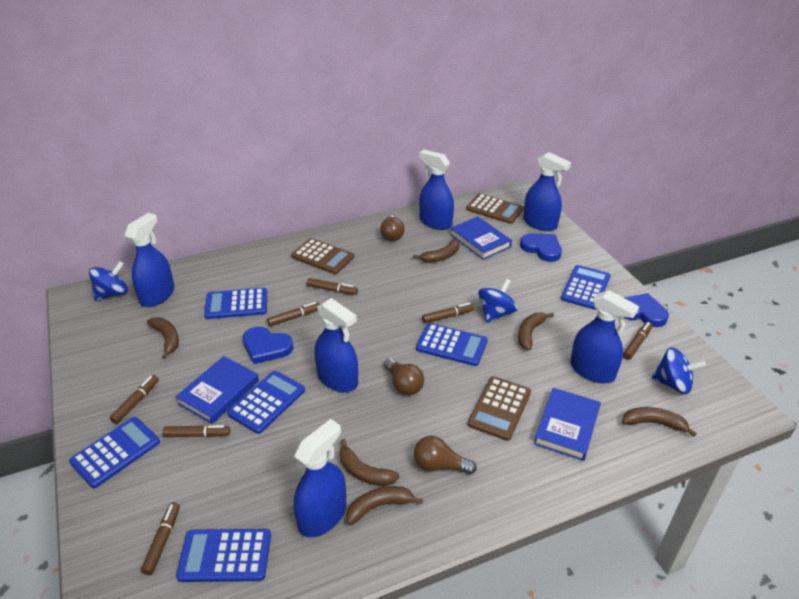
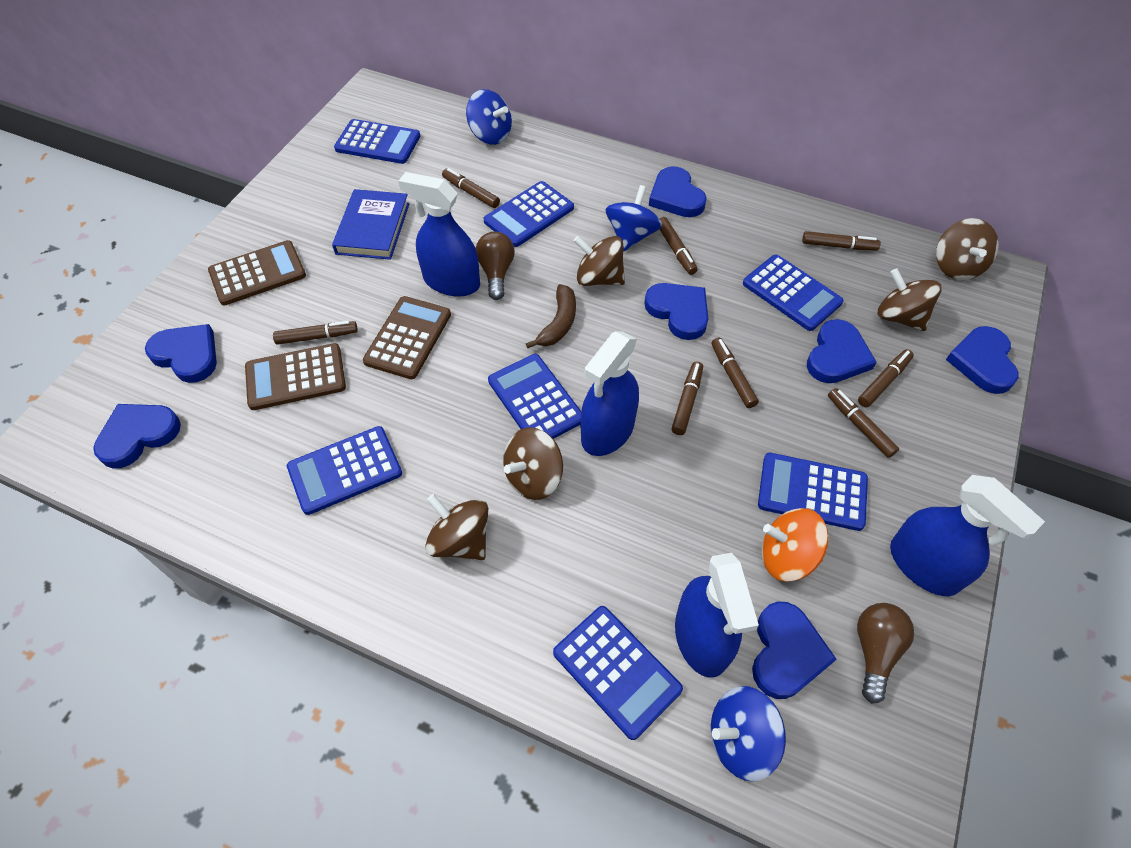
blue book: [176,356,259,424] [450,217,512,260] [534,388,601,461] = 3 -> [332,189,409,260] = 1
blue calculator: [69,417,160,488] [176,529,271,582] [204,288,267,319] [227,371,305,434] [416,323,488,366] [561,265,610,310] = 6 -> [287,426,402,515] [334,119,420,164] [483,181,574,247] [488,354,581,439] [553,606,683,740] [743,255,844,331] [758,453,868,531] = 7
blue heart: [243,327,293,364] [520,233,562,262] [624,293,669,327] = 3 -> [93,404,181,469] [145,324,217,383] [644,283,708,340] [649,166,707,217] [752,602,836,699] [807,319,877,383] [946,326,1019,394] = 7
blue spray bottle: [125,213,175,307] [294,419,346,537] [314,298,358,392] [419,150,454,230] [523,152,571,231] [570,290,639,384] = 6 -> [398,172,480,297] [581,331,639,456] [675,553,759,677] [890,475,1045,596] = 4
brown banana: [147,317,179,359] [340,439,400,486] [346,486,423,525] [413,239,460,263] [518,312,554,350] [622,407,697,437] = 6 -> [526,284,576,348] = 1
brown light bulb: [380,215,405,241] [384,358,424,396] [414,436,477,474] = 3 -> [476,231,515,300] [857,603,914,704] = 2
brown marker: [110,375,159,424] [141,502,180,575] [162,425,230,437] [267,302,320,326] [307,278,358,295] [422,302,475,324] [623,322,652,360] = 7 -> [273,321,358,345] [442,168,500,208] [659,217,698,275] [671,361,703,435] [712,337,759,408] [802,231,881,251] [828,388,899,458] [858,349,914,408] = 8
brown spinning top: none = 0 -> [425,494,488,560] [503,427,563,500] [574,236,625,286] [878,268,941,331] [936,218,999,280] = 5
orange spinning top: none = 0 -> [762,508,829,581] = 1

